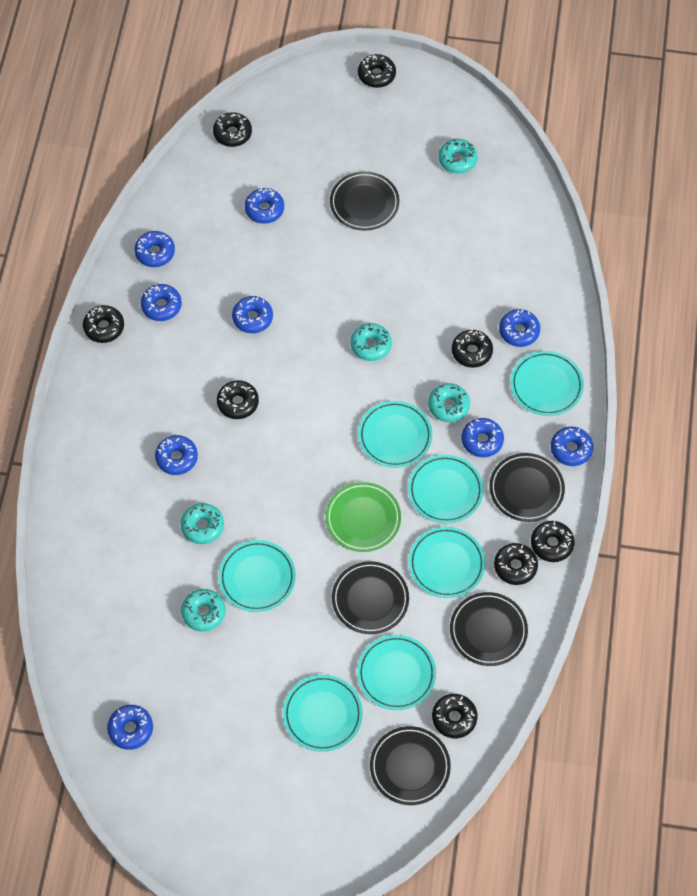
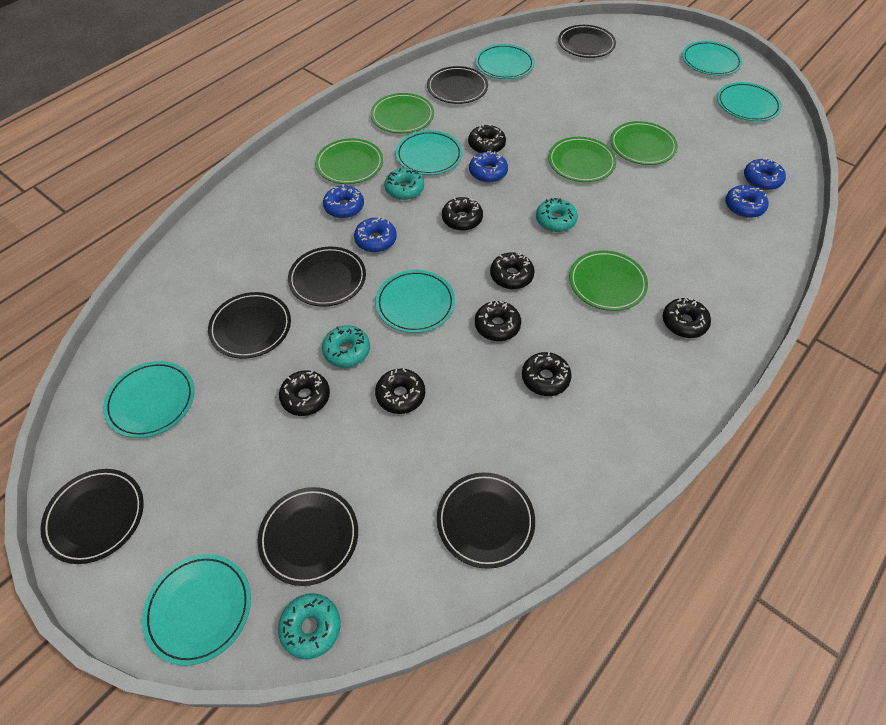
black plate: [330,171,399,231] [332,561,409,634] [370,726,451,805] [450,592,528,666] [489,453,565,522] = 5 -> [41,469,144,564] [208,292,291,359] [257,487,358,586] [288,247,366,307] [427,66,488,104] [437,472,535,569] [558,25,616,58] = 7
blue donut: [107,705,153,750] [134,231,175,267] [141,284,182,321] [155,435,198,475] [232,296,273,333] [245,188,284,224] [462,418,504,457] [499,309,540,347] [551,427,593,466] = 9 -> [323,184,364,218] [354,217,397,252] [469,150,508,183] [725,185,769,218] [744,158,786,190] = 5
green plate: [325,482,401,552] = 1 -> [315,138,383,184] [371,93,434,134] [548,137,616,182] [569,250,648,311] [610,121,678,165] = 5
turquoise donut: [181,503,224,544] [181,589,225,631] [350,323,392,361] [428,383,470,422] [438,139,478,174] = 5 -> [278,593,341,659] [322,325,370,367] [384,168,424,200] [536,198,578,232] = 4

